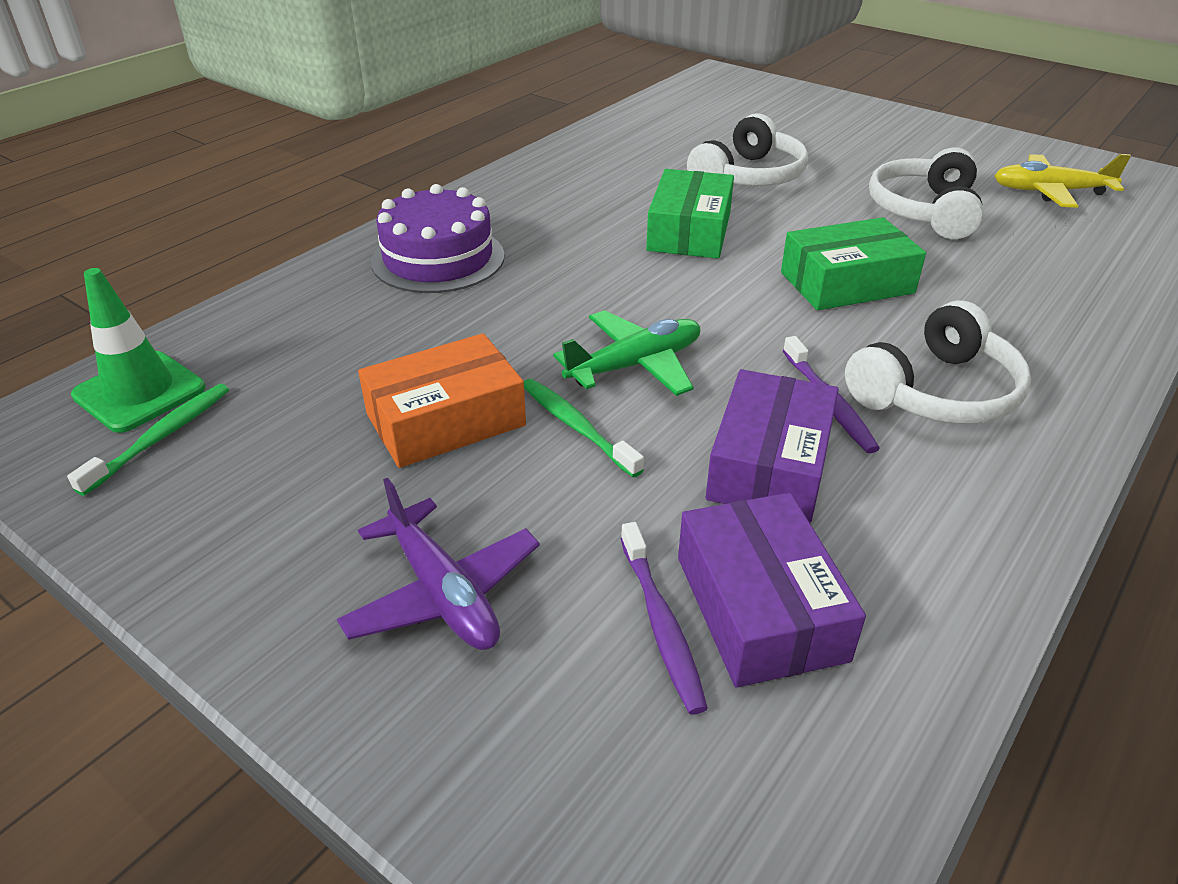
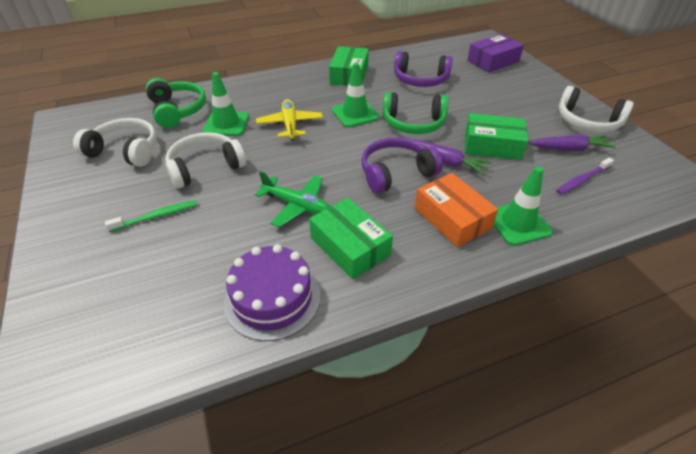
green box: [646,169,734,258] [781,217,926,310] = 2 -> [309,198,393,279] [329,46,369,86] [465,113,528,160] = 3
green headphones: none = 0 -> [145,78,206,128] [383,92,449,134] = 2
green toothbrush: [67,384,229,496] [524,379,644,477] = 2 -> [105,200,198,232] = 1
green traffic cone: [71,268,205,433] = 1 -> [203,72,249,136] [332,62,379,127] [493,167,553,246] = 3
purple box: [678,493,866,687] [706,369,839,523] = 2 -> [467,34,524,73] = 1
purple carrot: none = 0 -> [413,140,492,175] [529,135,616,151] = 2
purple headphones: none = 0 -> [361,137,443,194] [394,51,453,87] = 2
purple plane: [337,478,540,650] = 1 -> none = 0
purple toothbrush: [621,522,708,715] [783,336,880,453] = 2 -> [556,157,614,194] = 1

